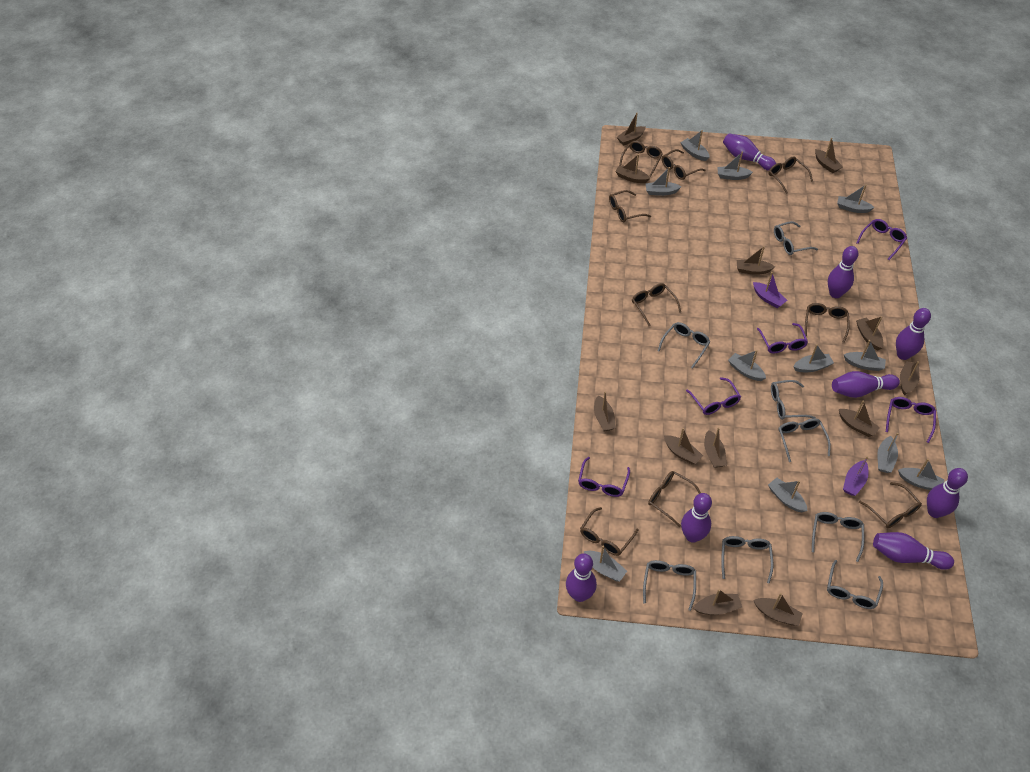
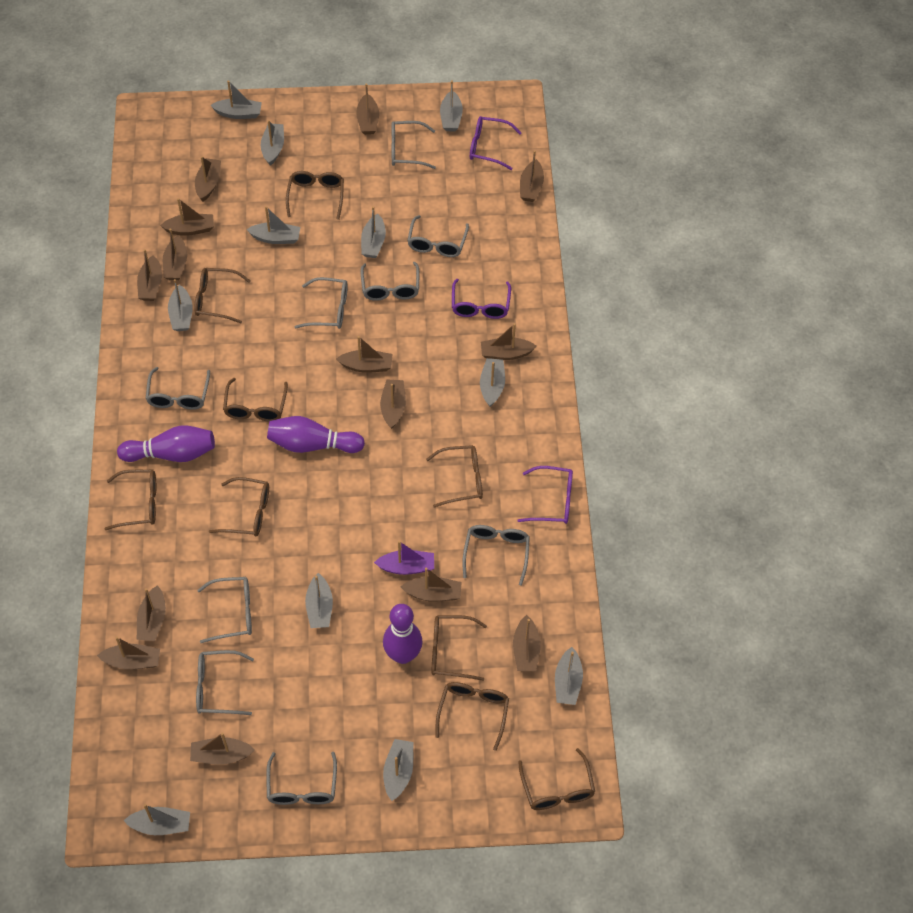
brown boat: [594,391,616,432] [615,154,650,183] [617,112,646,145] [664,428,703,465] [693,589,742,615] [704,427,727,468] [737,246,775,275] [754,593,803,626] [815,138,843,173] [839,400,880,437] [856,316,884,350] [900,361,919,395] = 12 -> [97,636,160,669] [137,249,162,301] [137,585,166,641] [160,198,214,236] [163,229,187,280] [190,732,255,765] [195,156,221,201] [336,336,392,373] [356,83,379,135] [380,380,406,429] [401,568,461,602] [481,323,537,360] [513,615,541,671] [520,150,544,202] = 14
grey glasses: [643,560,696,611] [658,322,710,368] [721,536,773,583] [771,380,816,420] [774,221,818,255] [779,418,831,462] [812,512,864,562] [827,560,883,609] = 8 -> [145,367,210,410] [196,650,254,715] [198,577,252,643] [266,752,337,805] [295,277,348,329] [360,262,419,301] [392,121,436,169] [407,215,469,257] [462,525,530,585] = 9
purple boat: [753,272,787,308] [843,456,869,496] = 2 -> [374,541,434,575] = 1
purple bowling pin: [566,553,597,602] [681,493,712,543] [723,133,776,171] [828,246,859,298] [832,371,900,398] [873,532,954,570] [896,308,931,360] [927,468,968,518] = 8 -> [117,425,215,462] [267,416,365,453] [383,604,423,664] = 3
purple glasses: [578,457,630,497] [686,377,741,415] [757,323,808,353] [857,219,907,260] [886,397,936,443] = 5 -> [452,279,511,319] [470,116,521,170] [517,466,573,524] = 3

